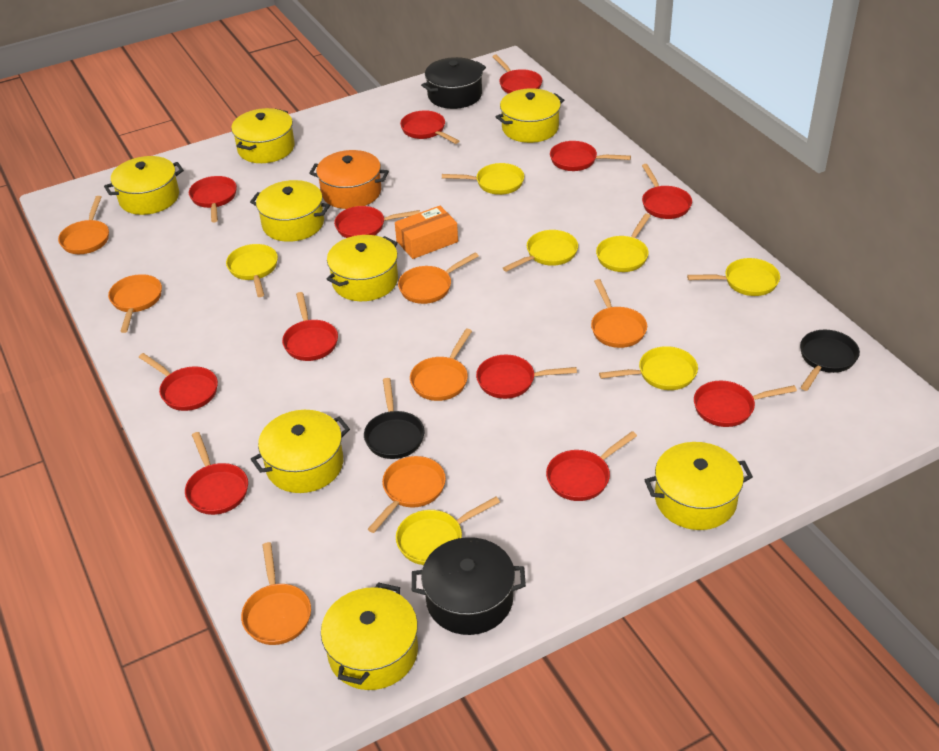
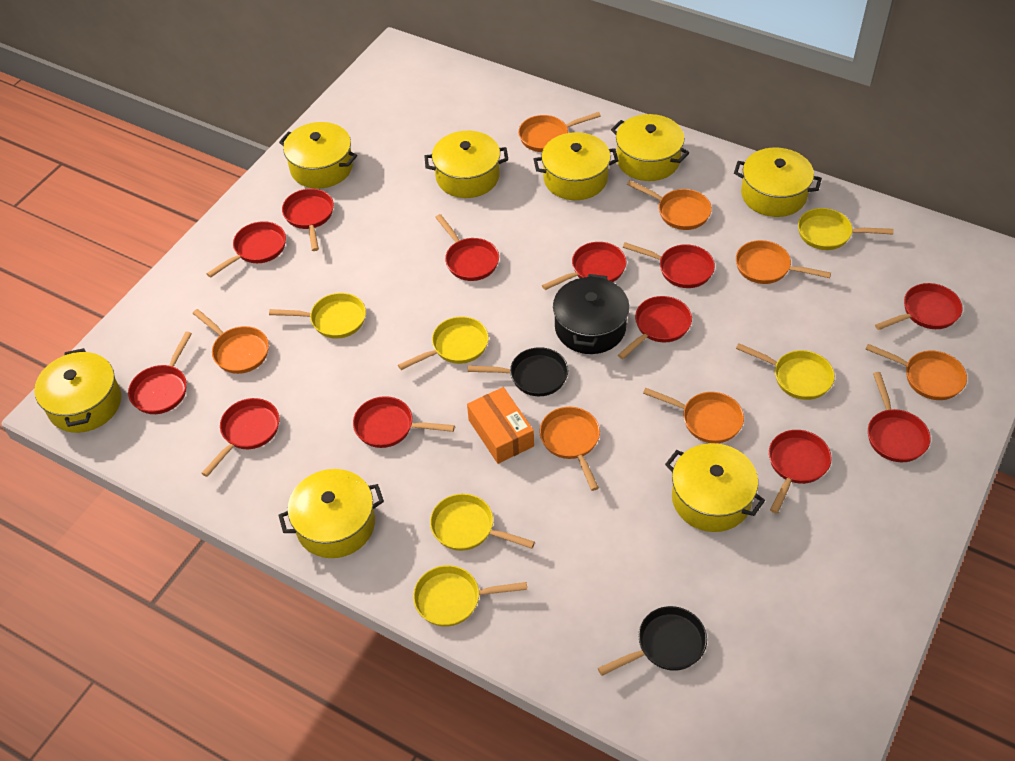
black pot: [412,537,526,635] [421,57,486,109] = 2 -> [553,274,630,354] = 1
orange pot: [309,150,389,209] = 1 -> none = 0
yellow pan: [226,244,278,297] [396,497,500,565] [442,163,524,195] [503,230,578,272] [596,213,650,272] [599,346,698,390] [687,258,780,296] = 7 -> [269,293,366,339] [398,316,489,370] [413,565,527,627] [430,494,535,551] [736,343,835,400] [798,208,894,250] = 6

